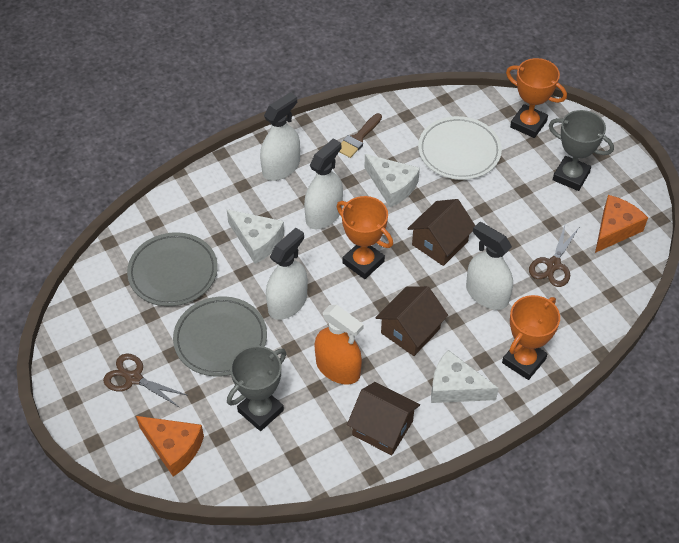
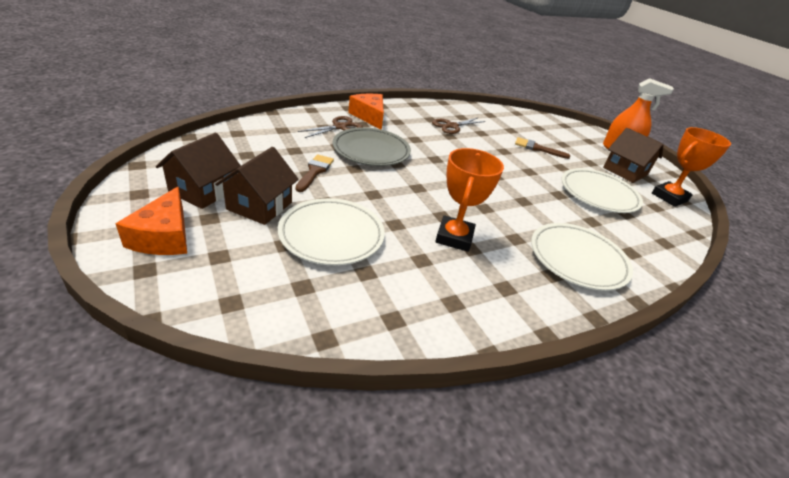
brown brush: [339,113,382,158] = 1 -> [296,155,334,192] [515,137,570,159] = 2
grey plate: [127,232,218,306] [173,296,267,377] = 2 -> [332,127,411,166] = 1
grey trophy: [227,346,286,431] [549,110,614,191] = 2 -> none = 0
orange trophy: [337,196,393,279] [502,295,560,380] [506,58,567,138] = 3 -> [435,148,504,252] [652,127,731,207] = 2
white cheese: [227,209,284,264] [364,154,420,207] [431,350,499,403] = 3 -> none = 0
white plate: [418,116,502,180] = 1 -> [278,198,385,265] [531,223,633,291] [561,168,643,213] = 3
white spray bottle: [260,92,300,181] [266,228,308,320] [304,138,343,229] [466,222,513,310] = 4 -> none = 0

